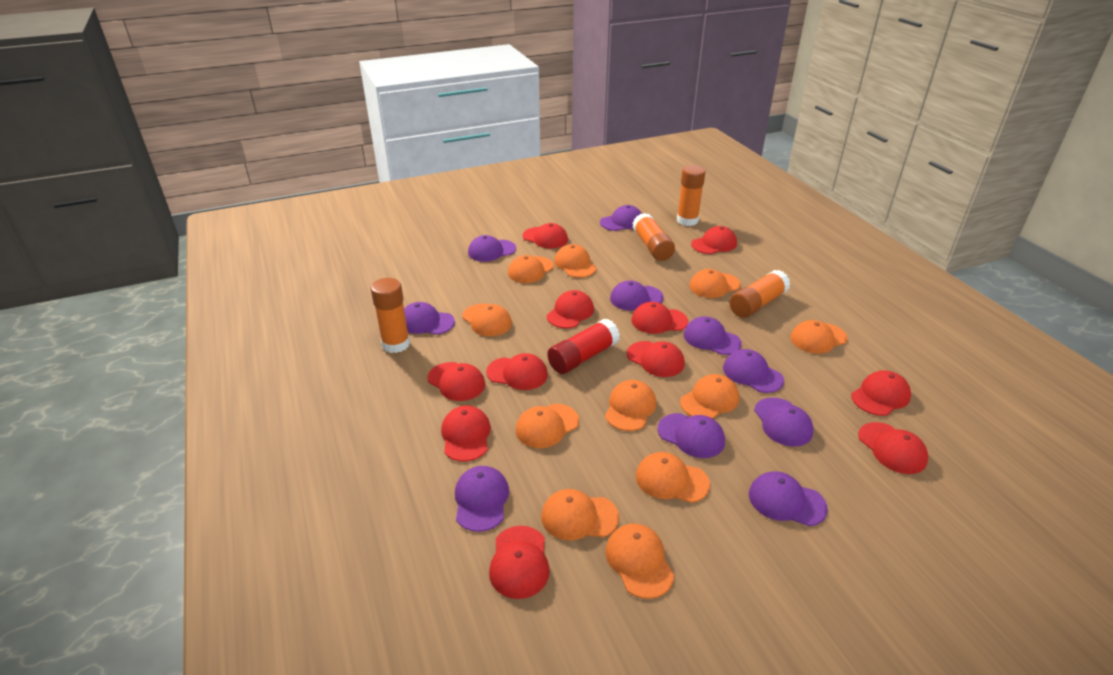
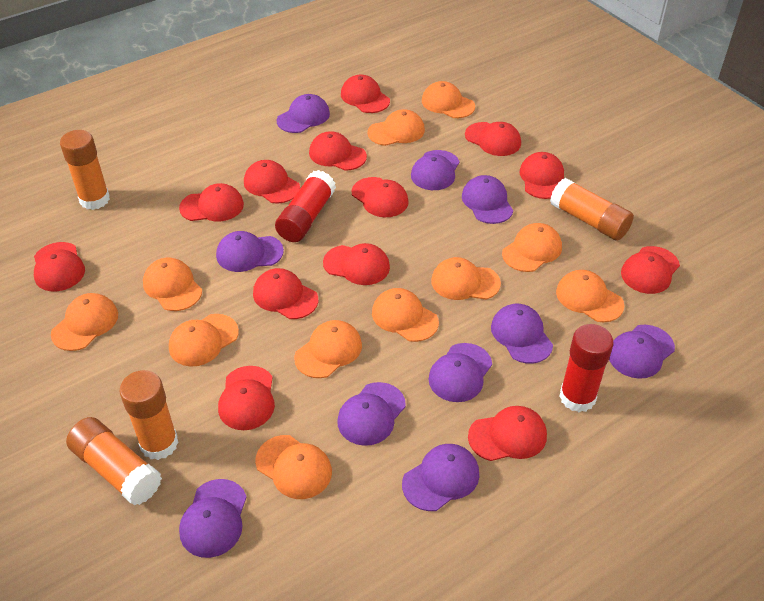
red cap: [427,362,485,401] [441,406,491,462] [486,353,548,390] [489,526,550,599] [523,223,568,249] [547,290,594,328] [627,341,685,377] [632,302,688,334] [691,226,737,254] [851,370,911,416] [858,422,928,474] = 11 -> [34,242,85,291] [179,183,244,221] [218,366,275,430] [244,160,300,204] [253,268,318,319] [309,131,367,171] [323,243,390,285] [341,74,390,113] [351,177,409,217] [465,122,521,156] [468,406,547,461] [520,152,564,199] [621,246,680,294] = 13
red glue stick: [547,318,620,374] = 1 -> [275,170,336,242] [559,324,614,412] = 2

